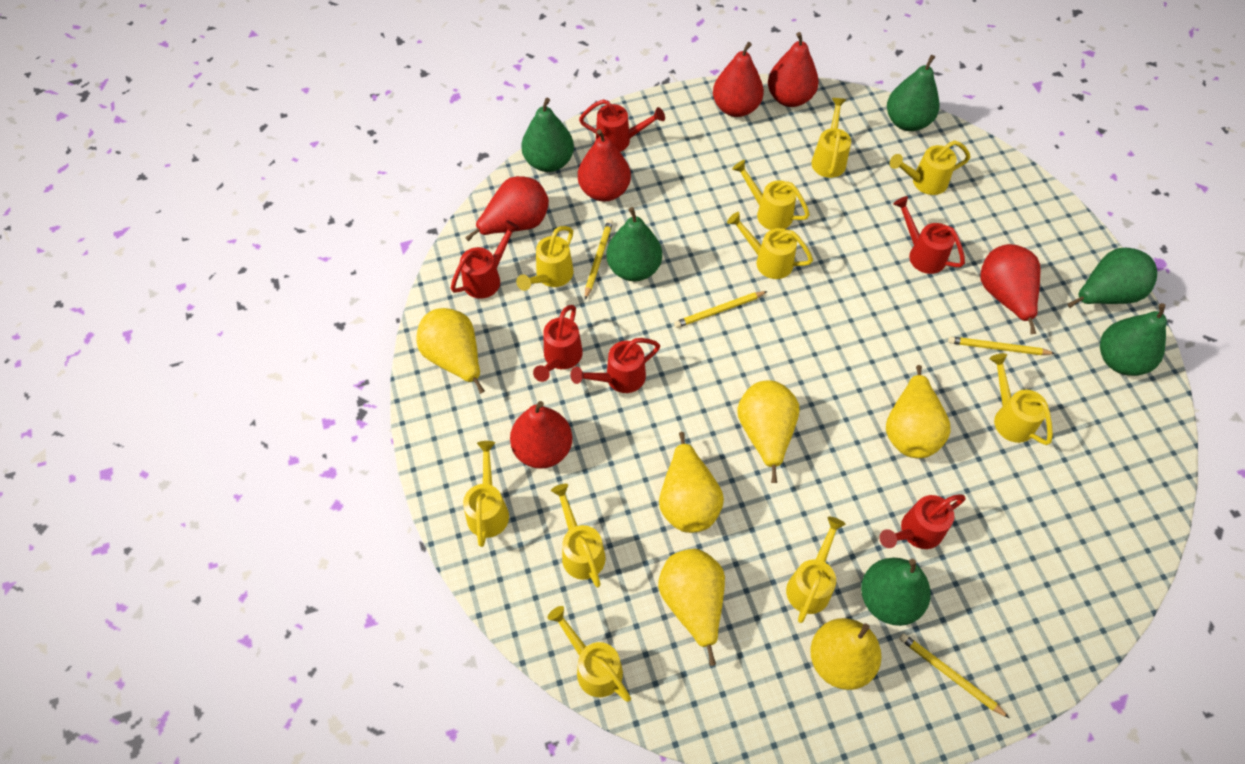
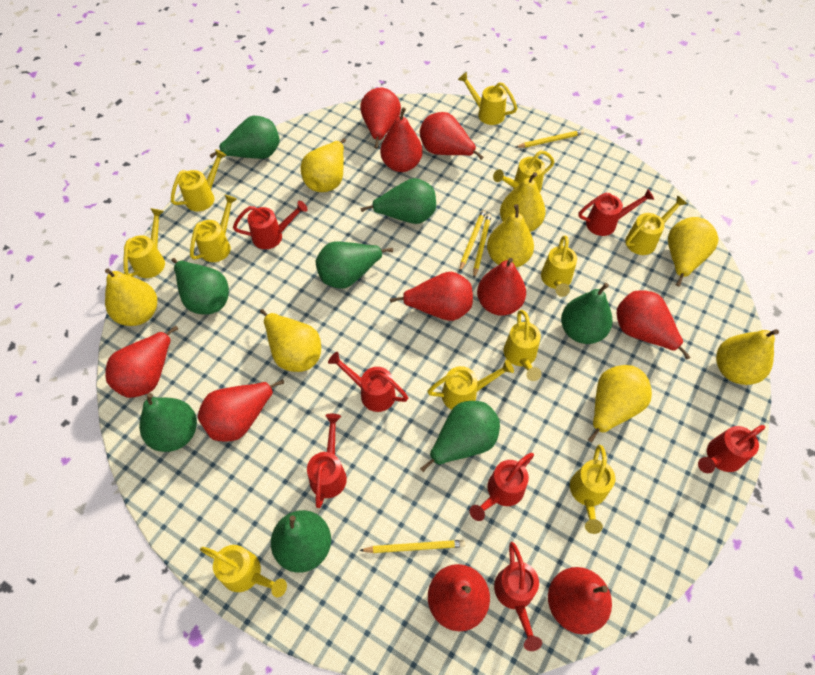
green pear: [521,98,574,172] [606,207,662,281] [861,558,931,626] [887,55,939,131] [1067,248,1157,308] [1100,303,1167,376] = 6 -> [139,393,197,452] [172,258,229,314] [210,116,280,159] [271,510,331,573] [316,242,393,289] [361,178,436,224] [420,401,500,472] [561,283,613,344] = 8
red pear: [465,176,549,241] [510,401,572,469] [578,129,631,202] [713,42,764,117] [768,32,819,107] [981,244,1041,334] = 6 -> [105,326,178,398] [198,379,284,442] [360,88,401,149] [380,107,423,172] [390,272,473,321] [420,112,484,160] [428,564,490,631] [477,258,526,316] [548,567,612,634] [617,290,690,360] = 10
red watering can: [451,220,520,299] [533,305,583,382] [570,338,660,393] [579,99,665,152] [879,494,965,549] [893,196,965,274] = 6 -> [233,201,308,249] [307,414,347,508] [328,352,408,412] [470,453,534,521] [494,542,542,651] [578,189,654,236] [698,425,765,473] = 7
yellow pear: [416,308,485,394] [658,549,725,666] [659,432,724,533] [737,380,800,483] [810,618,882,690] [886,365,951,458] = 6 -> [105,268,157,326] [260,309,321,372] [301,138,346,192] [487,204,534,267] [500,172,546,232] [588,365,652,443] [668,217,718,287] [716,329,779,385] = 8
yellow watering can: [463,441,509,547] [516,226,573,291] [547,606,631,702] [551,484,606,587] [727,212,813,279] [732,160,810,230] [786,517,845,623] [811,98,851,178] [890,140,970,195] [989,353,1053,445] = 10 -> [124,208,165,278] [171,149,227,212] [190,195,237,262] [200,545,287,597] [427,360,514,410] [458,72,518,125] [493,150,555,192] [504,310,542,381] [541,236,577,297] [570,445,615,534] [625,195,687,255] = 11

